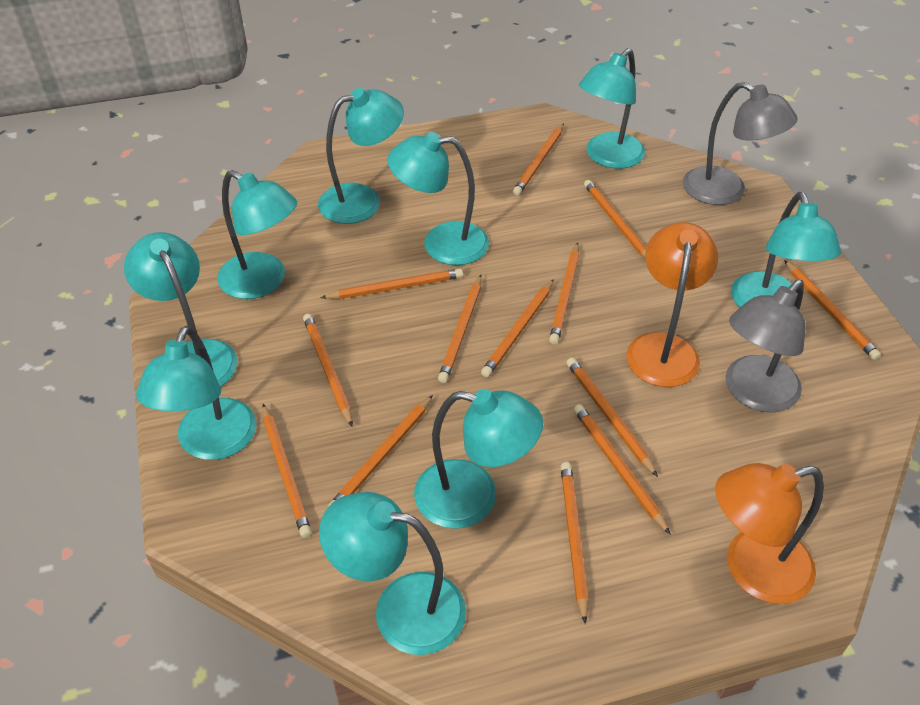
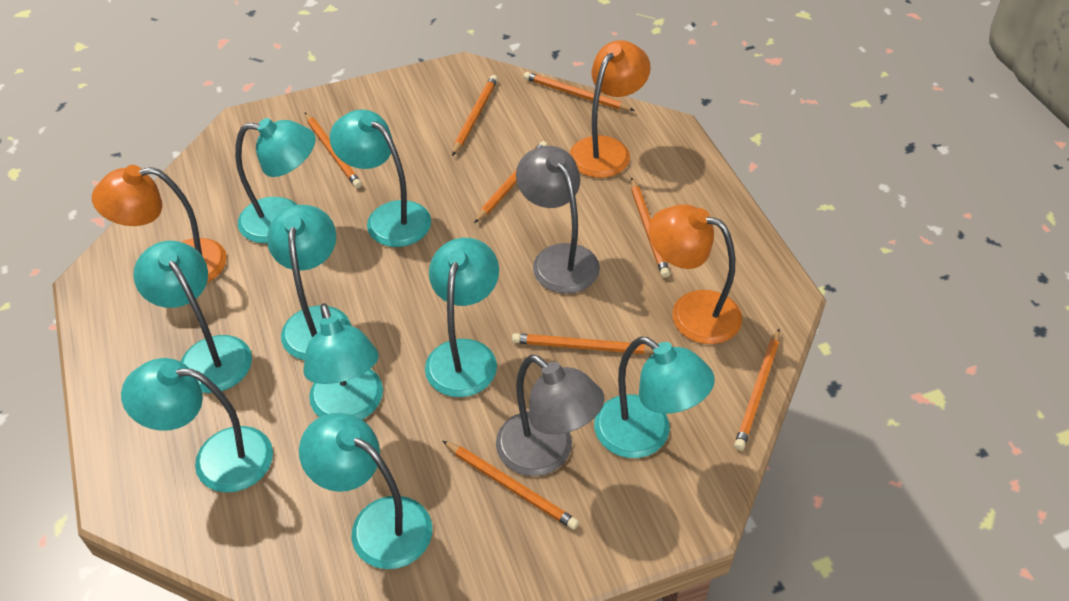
orange lamp: [626,222,718,387] [715,463,824,604] = 2 -> [92,165,227,283] [570,40,651,178] [649,204,742,344] = 3
orange pencil: [262,404,312,538] [303,314,353,427] [321,269,463,299] [328,395,433,507] [438,275,482,383] [481,279,554,377] [513,123,564,196] [549,242,579,344] [560,462,589,624] [566,358,658,477] [574,404,670,534] [584,180,646,258] [784,260,881,360] = 13 -> [305,112,362,188] [443,441,579,530] [452,75,498,156] [474,141,548,223] [512,333,654,354] [524,72,635,111] [631,177,670,278] [734,329,780,450] = 8

